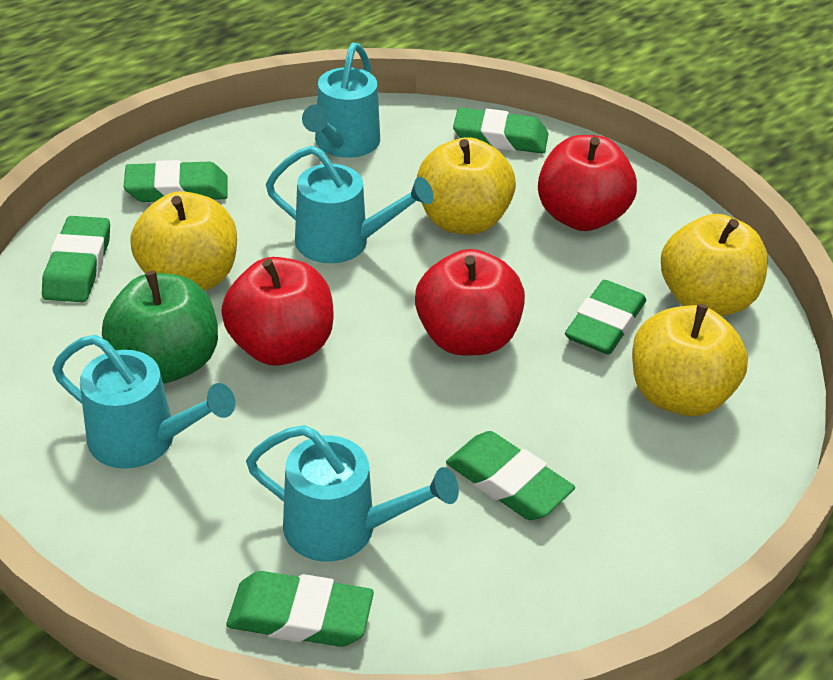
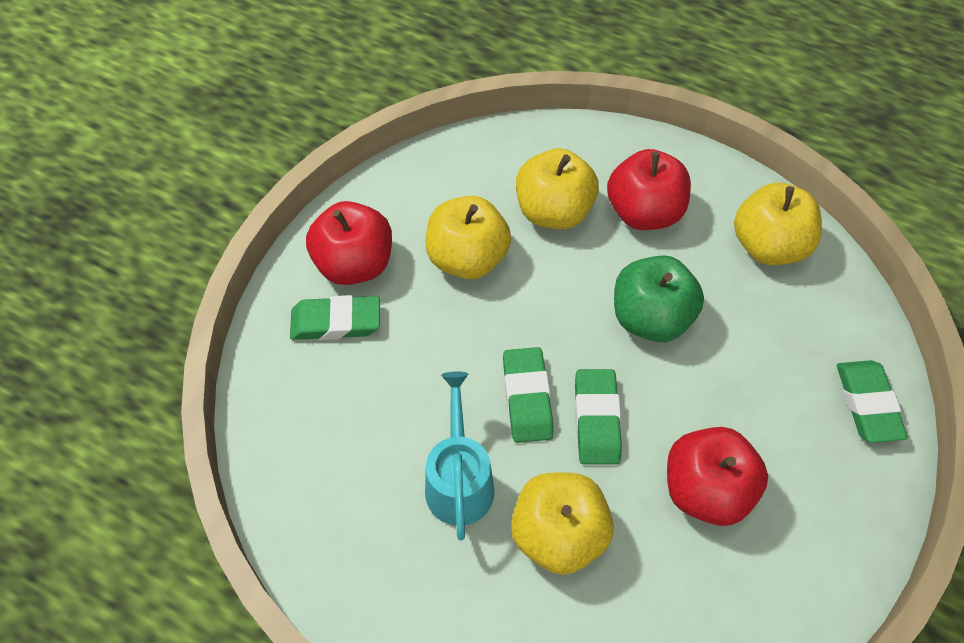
green eraser: [42,216,110,302] [123,160,228,202] [227,571,374,647] [446,431,575,520] [453,107,548,154] [565,280,646,355] = 6 -> [290,295,380,340] [503,347,553,443] [575,369,622,465] [837,360,908,443] = 4
turquoise watering can: [52,335,235,469] [246,425,459,562] [266,146,433,263] [302,43,380,158] = 4 -> [425,372,494,540] = 1

